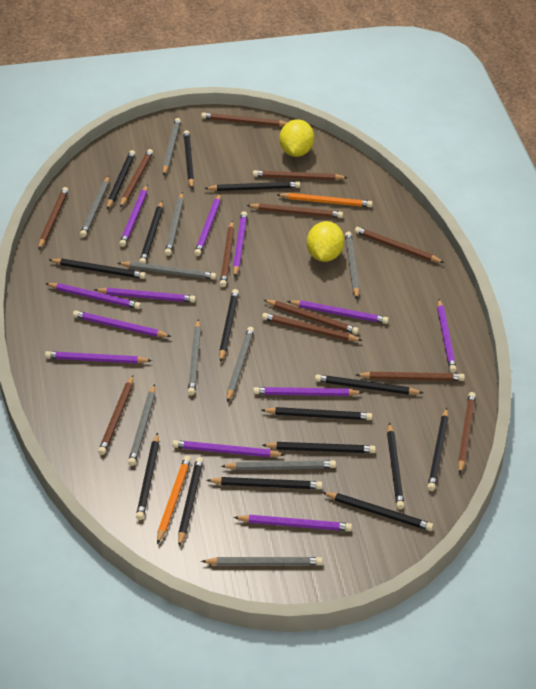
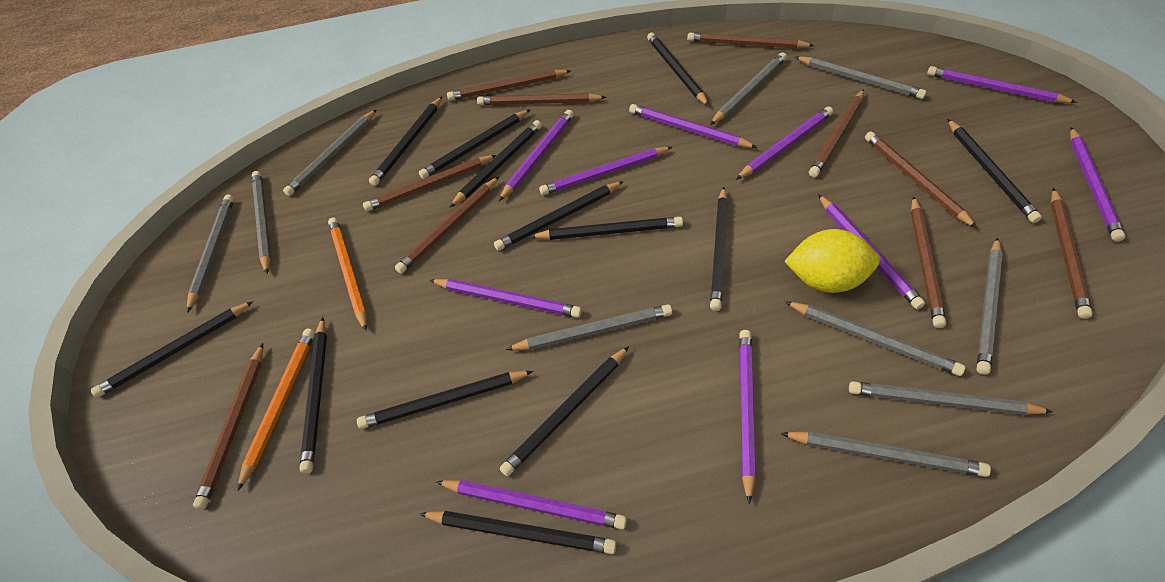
black pencil: [49,259,146,279] [107,150,135,210] [136,433,159,520] [139,201,163,263] [178,457,203,547] [183,130,194,189] [204,181,300,191] [206,477,323,489] [219,289,239,362] [262,407,372,420] [262,442,376,453] [315,374,423,395] [322,492,434,531] [387,423,404,509] [427,408,449,491] = 15 -> [91,301,254,398] [299,317,327,473] [357,371,533,429] [369,96,442,186] [419,109,531,179] [419,511,616,554] [449,120,542,208] [494,181,624,251] [500,346,629,476] [529,217,683,240] [647,33,709,106] [710,187,728,311] [947,119,1042,223] = 13
brown pencil: [38,187,69,249] [98,375,133,455] [120,149,153,208] [201,113,287,126] [220,221,234,287] [246,203,343,218] [253,170,348,180] [262,313,363,341] [264,300,359,335] [355,227,444,263] [356,372,465,381] [458,392,476,474] = 12 -> [193,343,263,509] [363,155,497,211] [395,177,499,274] [447,70,571,101] [477,93,606,105] [687,33,814,49] [809,89,864,177] [865,132,977,228] [911,196,946,328] [1051,188,1093,319] = 10
purple pencil: [45,283,141,309] [45,351,152,364] [73,310,171,337] [94,288,196,303] [119,185,148,247] [172,440,285,457] [194,193,221,256] [233,211,247,277] [233,515,352,531] [253,387,364,396] [287,300,389,324] [437,299,457,373] = 12 -> [429,279,582,318] [436,480,627,530] [499,110,574,201] [539,147,672,195] [629,104,758,148] [736,107,833,180] [739,330,755,504] [818,194,925,309] [927,66,1077,103] [1070,127,1126,242] = 10
yellow lemon: [279,119,314,157] [307,221,344,262] = 2 -> [784,229,880,293] = 1

